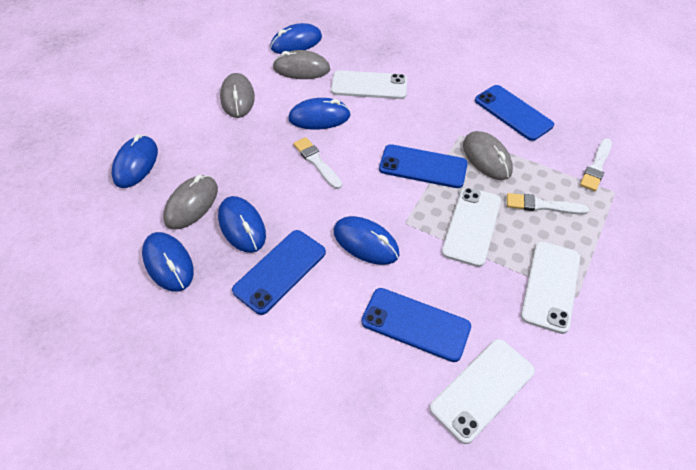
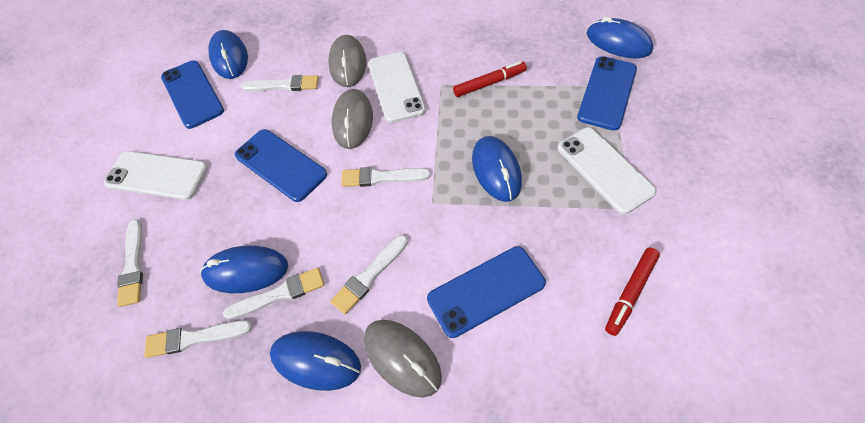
blue mouse: [112,134,158,188] [142,232,194,292] [218,196,266,253] [270,23,322,54] [288,98,351,130] [334,216,399,265] = 6 -> [200,245,288,293] [208,30,248,79] [270,331,361,391] [472,136,522,202] [587,17,653,58] = 5
grey mouse: [163,175,218,230] [220,73,255,118] [273,50,330,79] [463,131,513,180] = 4 -> [328,35,366,87] [332,89,373,149] [364,320,442,398] = 3
red marker: none = 0 -> [453,61,527,97] [605,247,660,336] = 2
white brush: [293,137,342,189] [507,193,589,215] [580,138,612,191] = 3 -> [117,219,143,307] [144,320,252,358] [223,268,324,320] [241,75,319,91] [330,235,408,314] [341,167,431,187] = 6
white phone: [331,70,407,99] [430,339,535,444] [442,187,501,267] [521,241,580,334] = 4 -> [104,151,208,200] [368,52,426,123] [557,127,656,214] = 3

